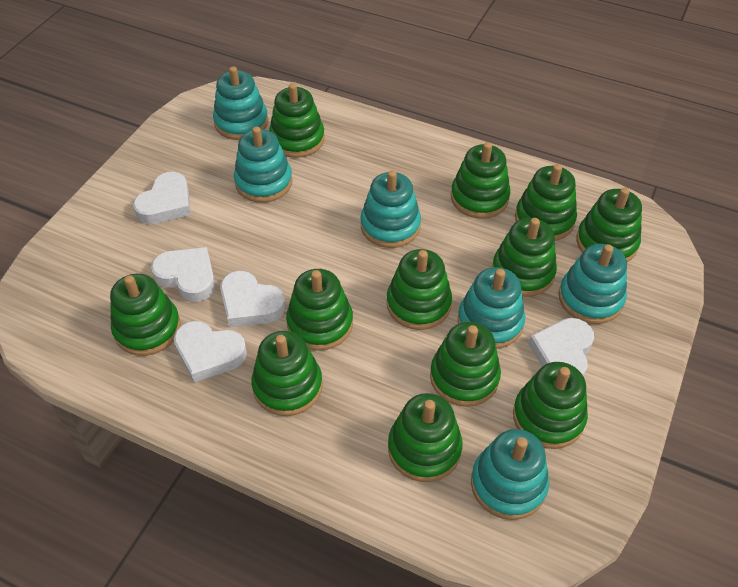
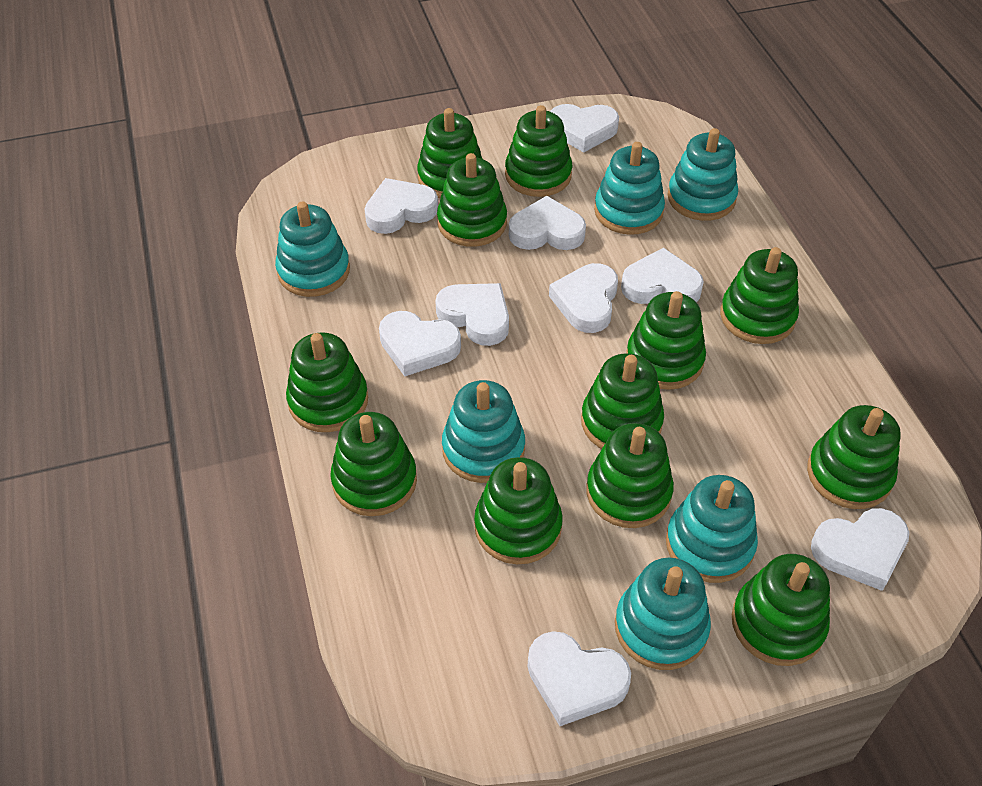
white heart: [133,172,191,224] [151,247,215,302] [174,321,247,383] [220,271,285,328] [528,318,594,377] = 5 -> [365,178,438,234] [379,311,461,377] [435,283,509,346] [509,196,586,250] [527,631,631,726] [549,263,618,333] [550,104,619,153] [621,248,704,304] [811,508,909,591] = 9

